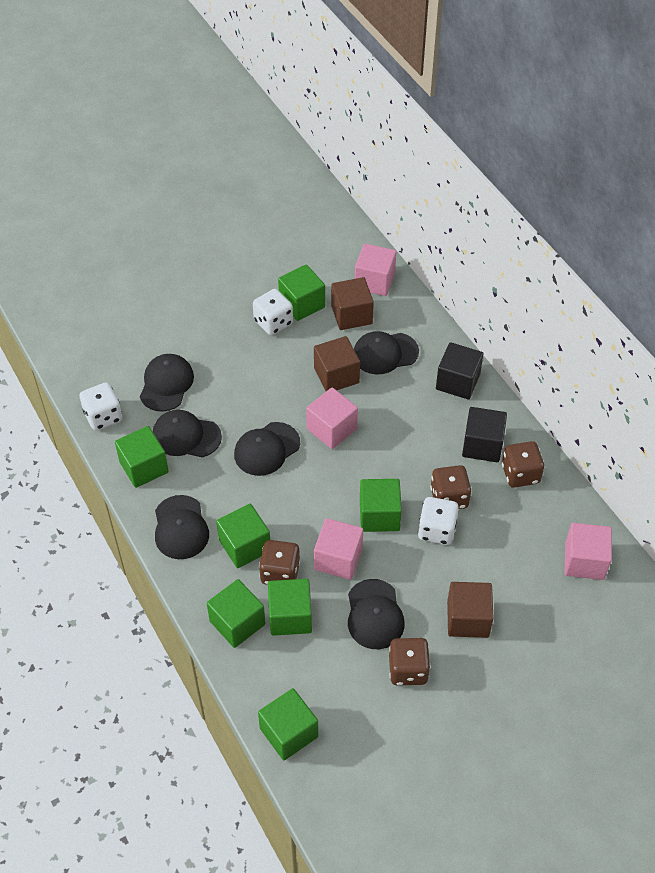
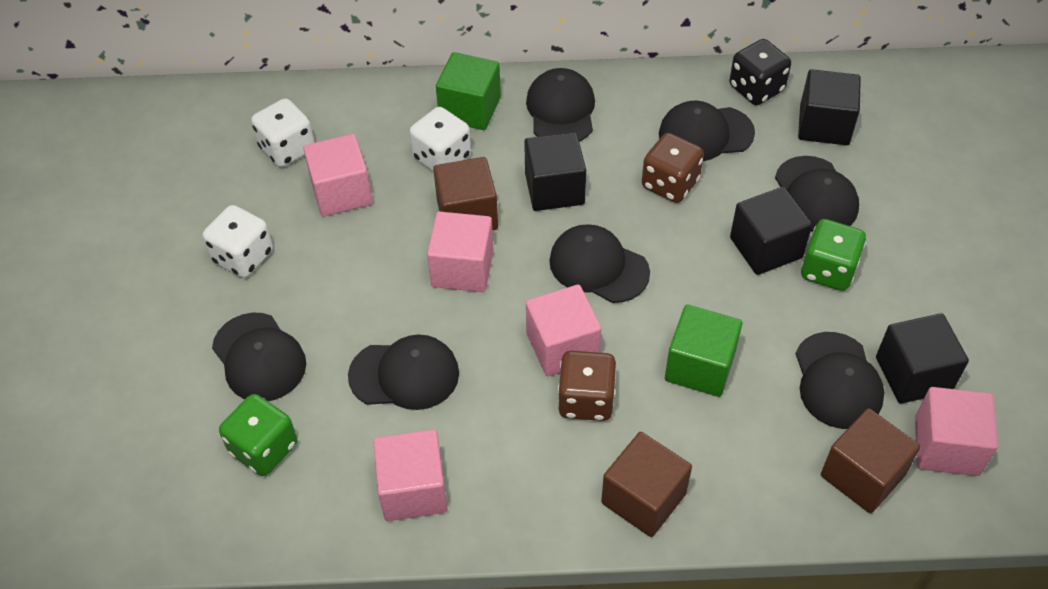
black cap: [140,354,194,412] [153,410,222,457] [155,495,209,559] [234,422,300,476] [348,579,405,649] [354,331,419,375] = 6 -> [212,313,306,401] [348,335,459,410] [526,68,595,142] [549,224,650,303] [659,101,755,161] [775,156,859,232] [795,332,884,429] = 7
black cube: [436,342,483,399] [462,407,507,462] = 2 -> [524,132,586,211] [730,187,812,275] [798,69,861,145] [876,313,969,404] = 4
black dice: none = 0 -> [729,39,791,105] = 1
brown dice: [259,540,300,585] [389,638,430,685] [430,465,472,509] [502,441,544,488] = 4 -> [558,351,616,421] [642,133,704,203] = 2
green cube: [115,426,169,488] [207,579,266,648] [216,504,270,568] [258,688,318,760] [268,579,312,636] [278,264,325,321] [360,479,402,532] = 7 -> [436,52,501,130] [665,305,742,397] = 2
green dice: none = 0 -> [219,394,297,476] [801,219,866,291] = 2
pink cube: [306,388,358,449] [314,518,363,580] [355,244,396,296] [565,523,612,580] = 4 -> [303,134,372,216] [373,430,447,521] [427,211,494,292] [526,284,601,376] [915,387,998,476] = 5

